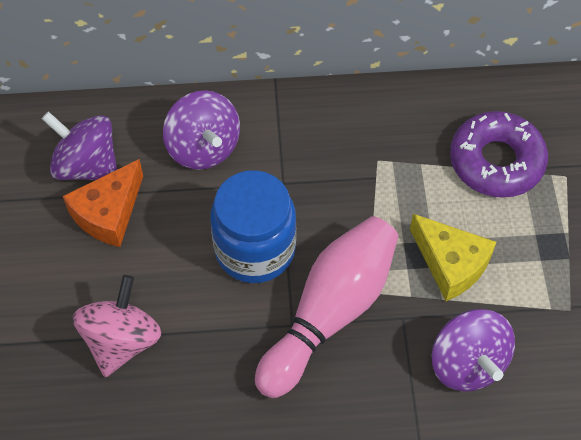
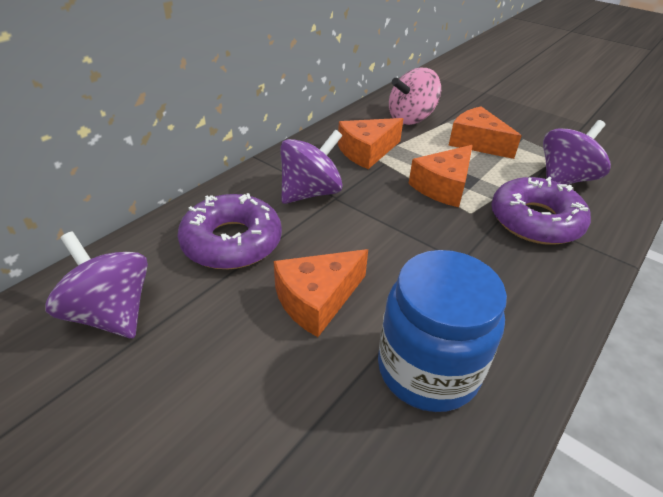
orange cheese: [63,159,143,247] = 1 -> [274,249,368,337] [338,118,403,169] [408,145,473,207] [448,106,522,159] = 4
pink bowling pin: [255,216,399,398] = 1 -> none = 0
purple donut: [450,111,548,198] = 1 -> [177,193,282,269] [491,177,591,245] = 2
yellow cheese: [410,214,497,301] = 1 -> none = 0

